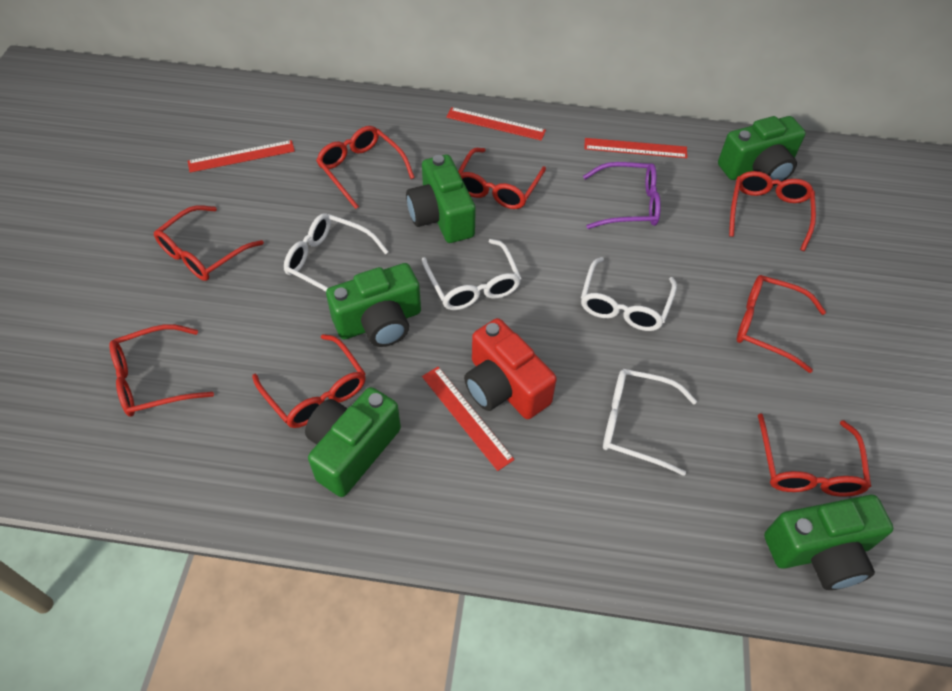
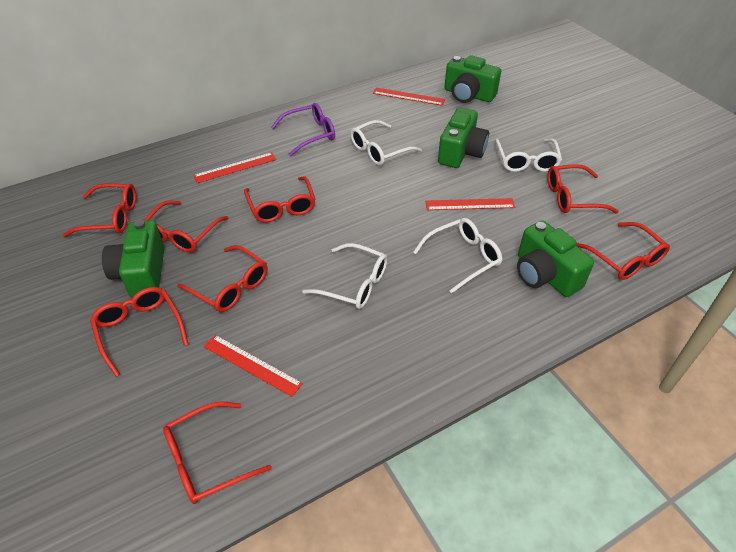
green camera: [305,387,401,497] [326,263,421,347] [406,155,476,243] [718,116,806,186] [764,495,893,590] = 5 -> [102,220,165,298] [438,107,489,168] [444,55,501,103] [517,220,594,297] = 4
red camera: [464,318,557,419] = 1 -> none = 0

